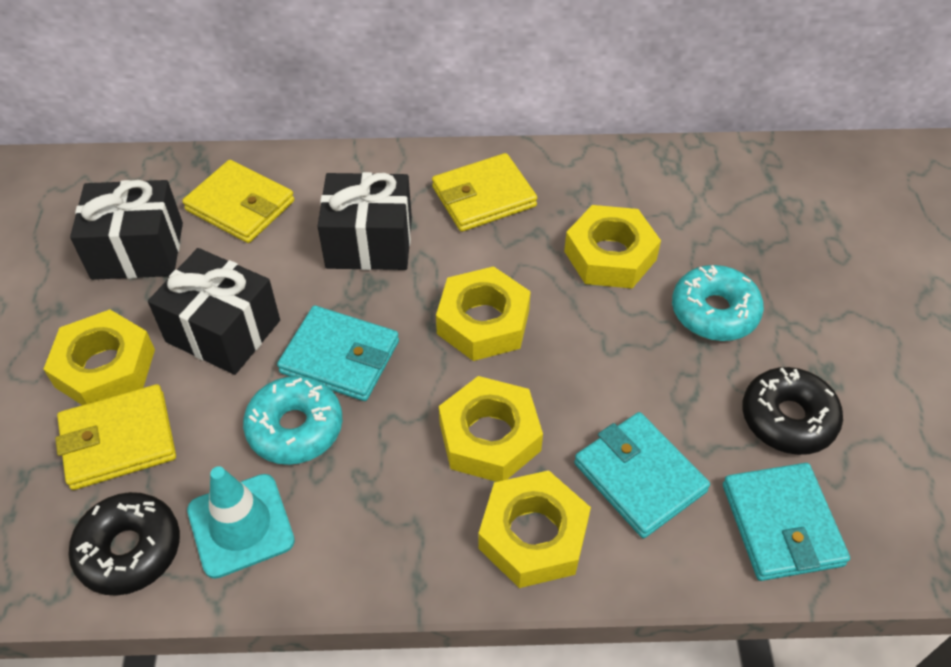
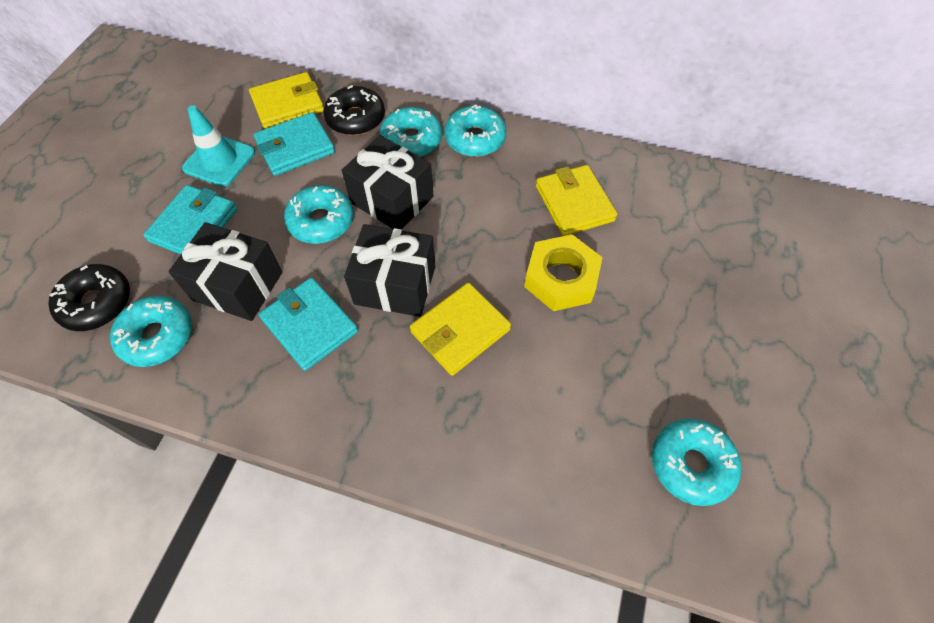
turquoise donut: [243,376,342,465] [672,265,764,341] = 2 -> [110,296,192,367] [284,185,353,244] [380,107,442,157] [444,104,506,157] [652,419,741,506] = 5
yellow nut: [43,310,155,405] [436,266,531,361] [439,376,543,482] [478,470,591,588] [564,205,661,288] = 5 -> [524,234,603,311] = 1

